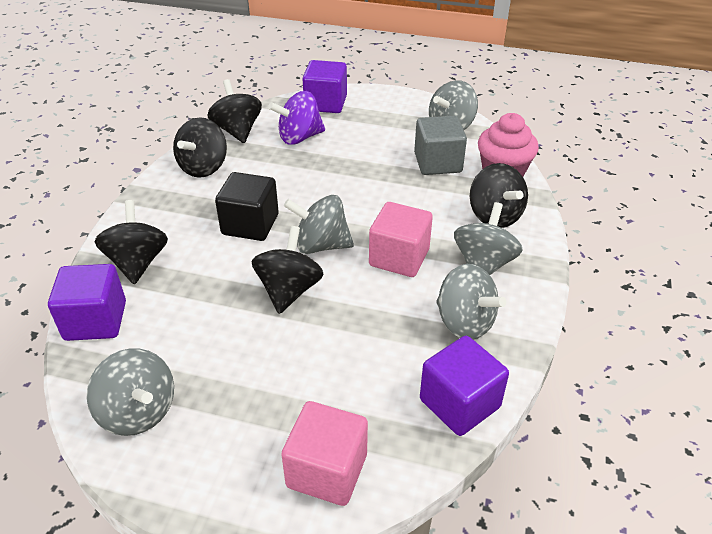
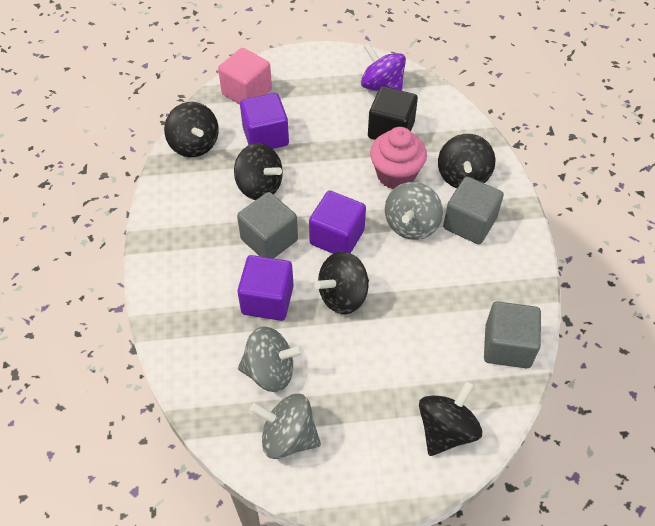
grey cube: [414,116,467,175] = 1 -> [237,192,298,258] [443,177,504,244] [484,301,541,369] = 3
grey spinning top: [87,348,174,436] [284,195,354,254] [429,80,478,130] [436,264,506,340] [454,202,523,275] = 5 -> [238,326,304,392] [250,394,321,459] [385,182,443,240] = 3
pink cube: [281,401,368,506] [369,202,433,277] = 2 -> [218,48,272,104] = 1

